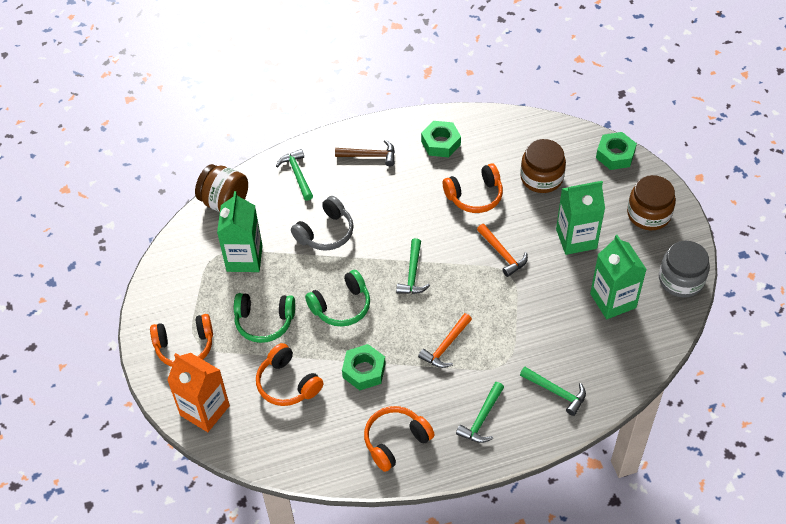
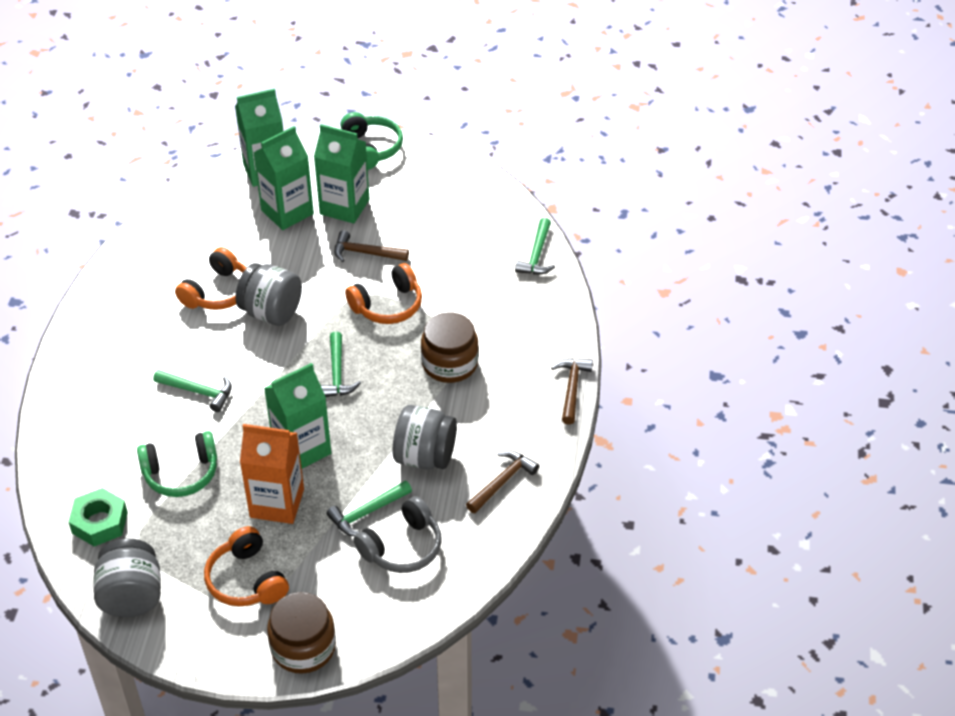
brown hammer: [335,140,395,166] = 1 -> [334,230,409,262] [466,450,539,513] [551,359,593,425] = 3
brown jar: [195,164,248,212] [520,139,566,193] [627,175,676,230] = 3 -> [267,592,336,674] [421,312,479,383] = 2
green carton: [217,191,263,272] [556,181,605,255] [590,235,647,319] = 3 -> [235,88,283,187] [253,126,314,230] [264,363,331,468] [314,124,369,223] = 4
green nut: [342,344,386,390] [421,121,461,157] [596,132,637,170] = 3 -> [69,488,128,546] = 1
grey jar: [659,241,710,298] = 1 -> [94,539,161,617] [235,263,302,326] [392,405,457,469] = 3
orange hammer: [418,313,472,368] [477,224,528,277] = 2 -> none = 0
orange headphones: [150,314,213,367] [256,343,323,406] [364,406,435,472] [443,163,503,213] = 4 -> [175,247,246,310] [204,526,289,606] [345,263,422,324] = 3

